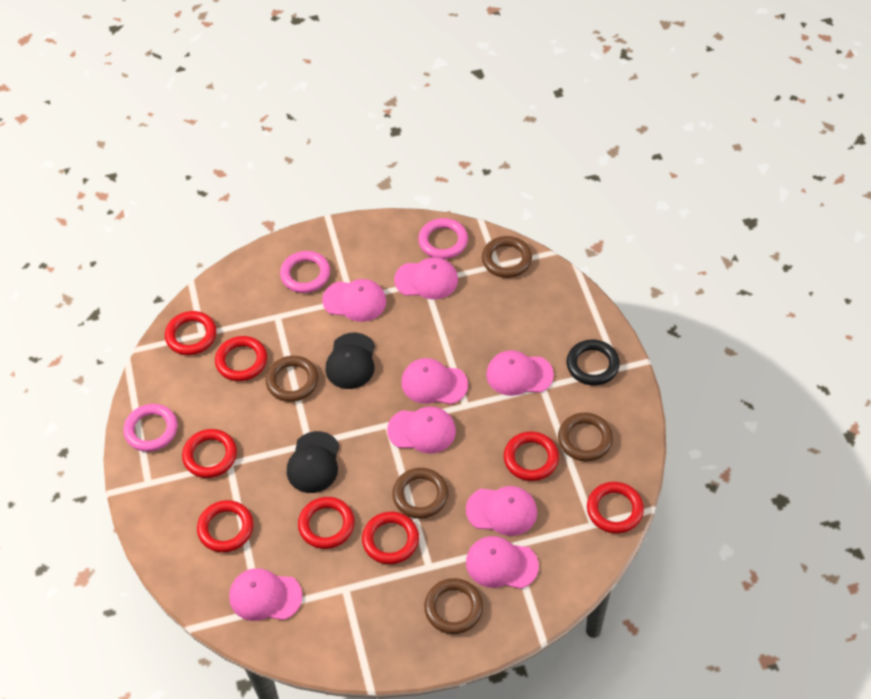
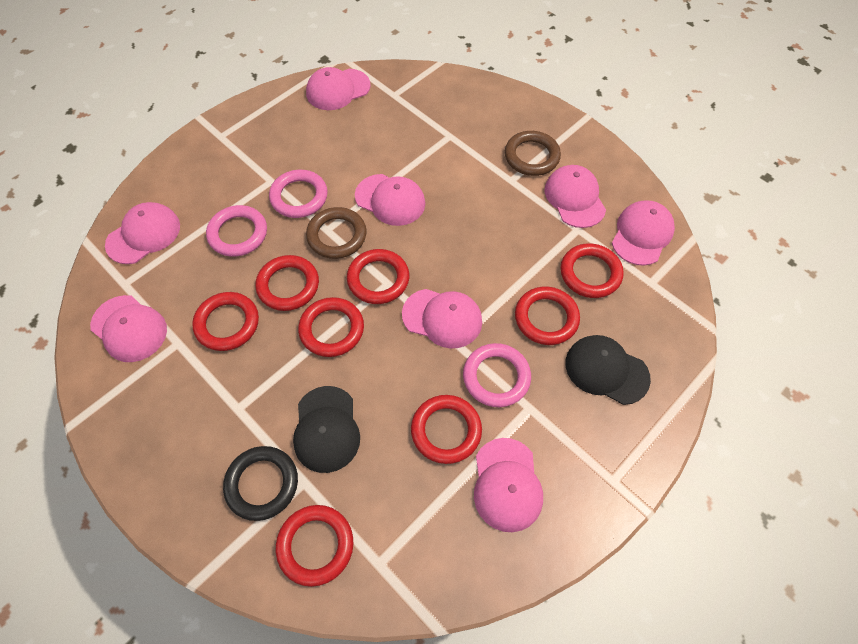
brown ring: [265,356,318,402] [392,468,448,519] [424,578,483,634] [482,236,532,278] [558,413,613,462] = 5 -> [306,207,367,259] [505,131,561,176] = 2

